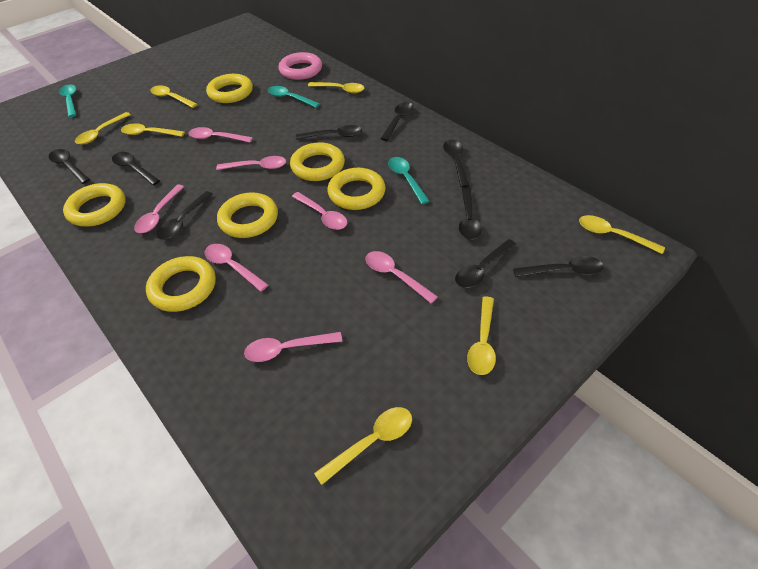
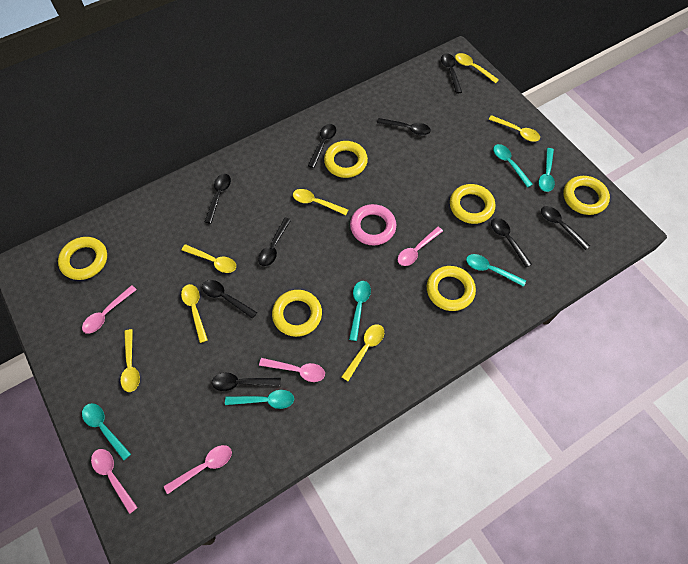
pink spoon: [134,184,184,233] [188,127,253,142] [205,244,268,292] [216,156,286,170] [244,332,342,362] [292,192,347,230] [365,251,438,304] = 7 -> [82,285,137,334] [91,449,138,514] [164,445,232,494] [259,358,325,382] [397,227,443,266] = 5
turquoise spoon: [59,84,76,117] [268,86,320,108] [388,157,429,204] = 3 -> [82,403,131,460] [225,390,294,409] [349,281,371,341] [466,254,526,287] [493,144,533,188] [539,148,555,192] = 6

